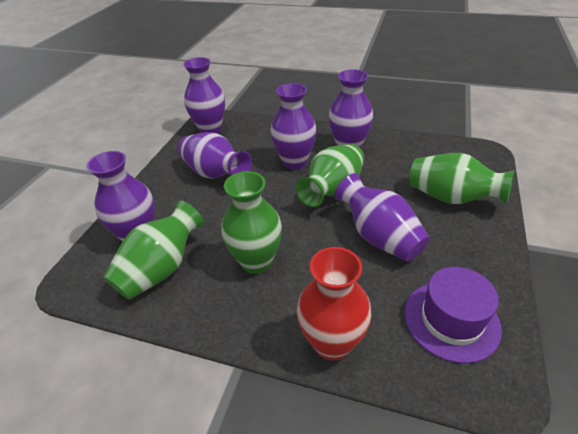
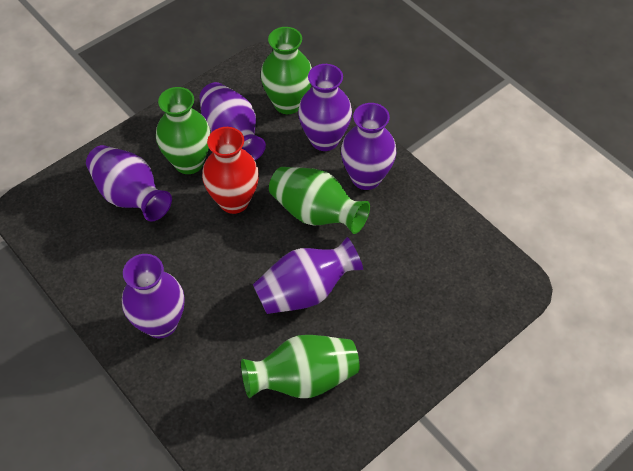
purple hat: [404,267,502,363] = 1 -> none = 0

